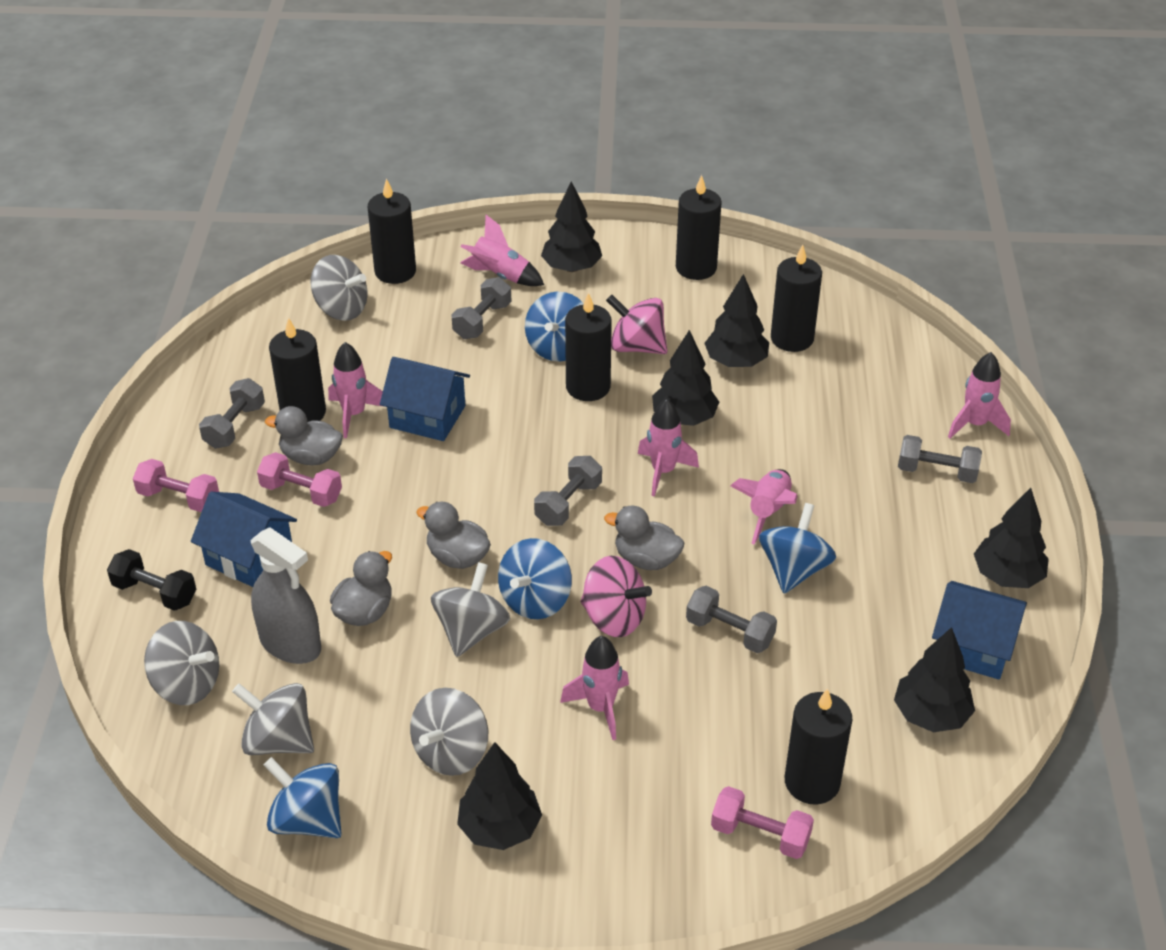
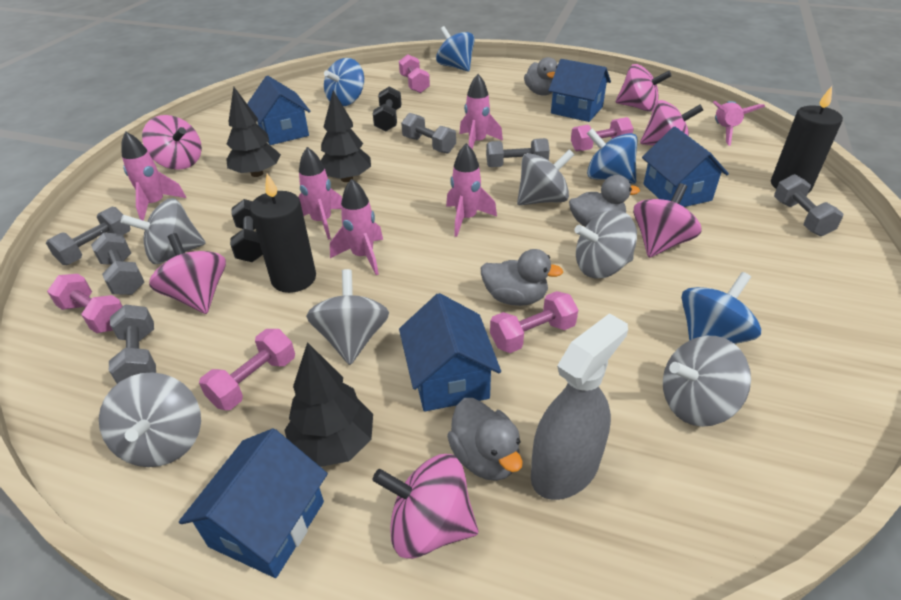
black candle: [269,318,326,422] [367,179,416,284] [565,292,612,401] [676,175,722,280] [771,245,822,352] [785,688,852,805] = 6 -> [250,174,316,293] [771,86,843,193] = 2
black dumbbell: [107,549,196,611] = 1 -> [230,199,263,262] [373,86,402,132] = 2
black tree: [457,742,542,850] [541,181,602,272] [652,330,719,426] [704,274,769,367] [894,627,975,732] [974,488,1049,588] = 6 -> [226,86,281,177] [285,342,373,467] [321,91,371,182] = 3
blue house: [191,492,297,587] [380,357,470,441] [932,581,1027,680] = 3 -> [179,428,328,578] [247,76,310,145] [399,293,501,412] [548,59,611,122] [642,127,729,207] = 5
grey dumbbell: [199,378,265,449] [452,277,512,339] [534,456,602,526] [686,586,777,653] [898,435,982,483] = 5 -> [46,207,131,265] [91,232,144,295] [109,305,156,384] [401,113,456,154] [486,138,550,167] [774,174,843,236] = 6
grey spinning top: [144,621,219,705] [232,683,314,755] [310,255,368,321] [410,688,488,776] [431,562,510,657] = 5 -> [99,372,201,467] [121,198,206,264] [306,269,389,365] [517,149,574,205] [574,210,637,278] [663,336,751,427] = 6
pink dumbbell: [133,459,219,512] [257,452,342,507] [711,786,814,859] = 3 -> [47,274,123,333] [199,329,295,410] [399,54,430,93] [490,291,578,353] [571,117,634,151] = 5
pink spinning top: [581,556,652,637] [606,295,667,354] = 2 -> [142,115,202,170] [149,233,226,314] [372,454,478,559] [616,64,671,112] [634,183,702,258] [640,100,703,146] = 6

